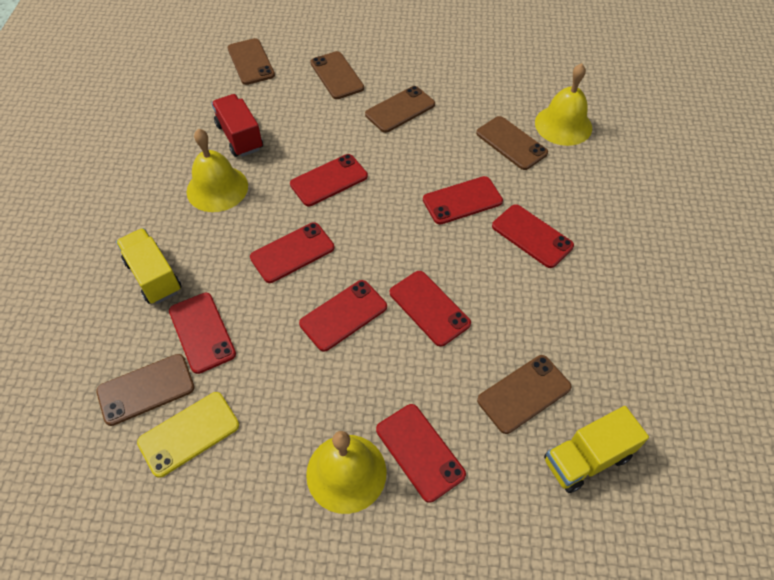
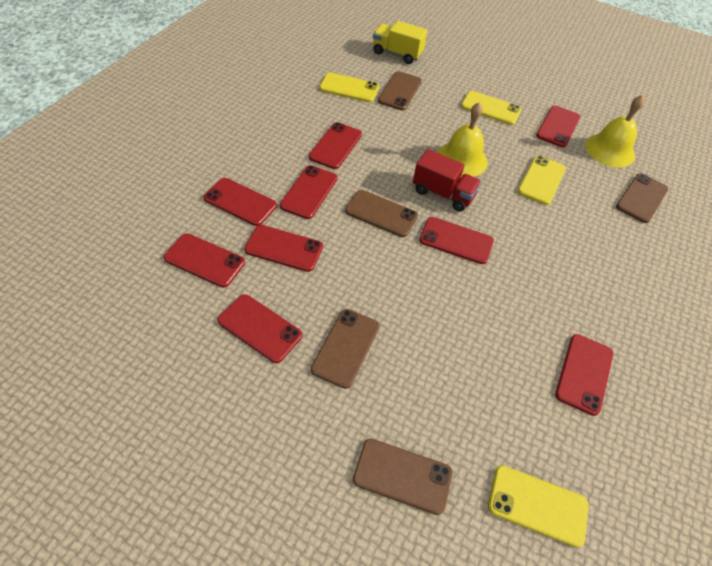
brown phone: [96,354,195,426] [228,38,275,85] [310,51,364,99] [365,86,435,133] [476,116,548,170] [477,355,572,434] = 6 -> [311,309,380,389] [345,190,418,237] [353,439,453,515] [378,71,422,110] [616,173,668,223] = 5
red phone: [169,293,236,374] [250,222,334,283] [290,154,368,206] [299,280,387,352] [376,404,466,503] [390,271,471,347] [423,176,503,224] [492,204,574,268] = 8 -> [164,233,245,287] [203,178,277,226] [218,294,302,363] [244,225,323,272] [280,165,337,219] [309,122,362,169] [419,217,494,264] [536,106,580,147] [555,334,613,416] = 9
yellow bell: [186,129,248,212] [306,431,387,514] [535,63,592,146] = 3 -> [437,102,488,177] [585,95,644,168] = 2
yellow phone: [137,392,239,478] = 1 -> [320,73,379,102] [461,91,521,125] [488,465,589,548] [518,156,566,205] = 4
yellow truck: [116,228,182,304] [544,406,649,493] = 2 -> [373,21,427,64] = 1

